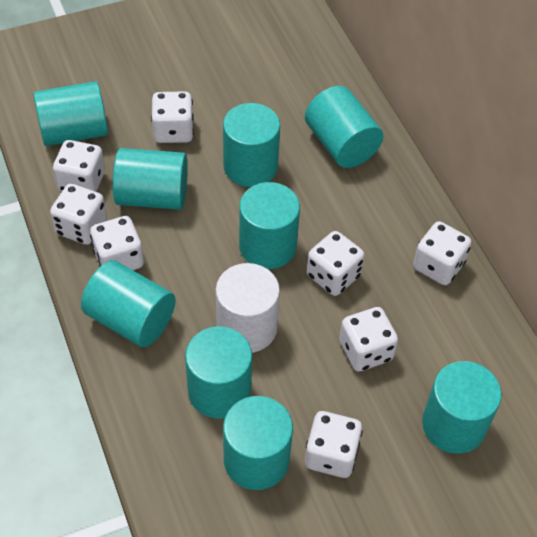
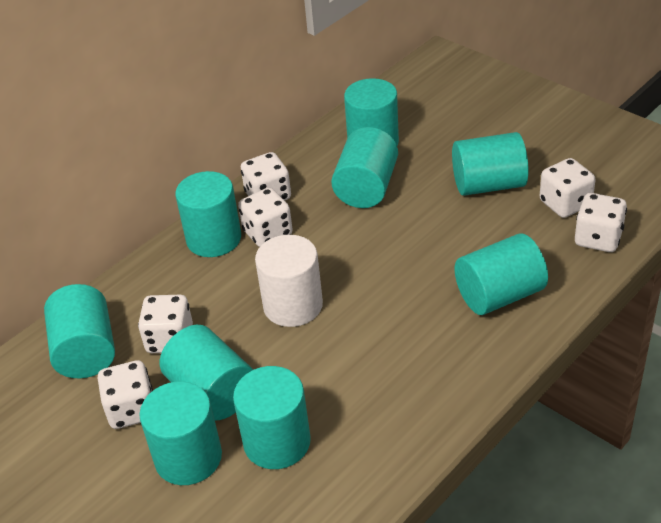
white dice: [50,184,107,245] [53,140,105,192] [90,216,144,270] [151,91,194,143] [305,411,363,478] [307,231,365,296] [339,307,398,372] [413,221,472,285] = 8 -> [98,360,153,429] [138,295,193,353] [238,188,293,247] [241,152,291,201] [540,158,596,218] [575,193,627,252] = 6

